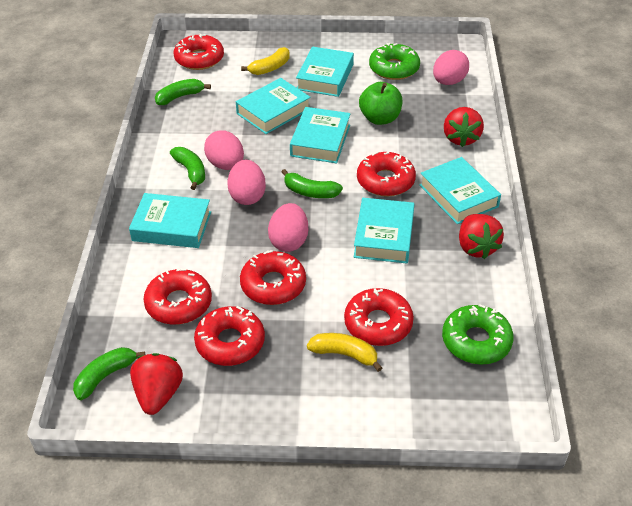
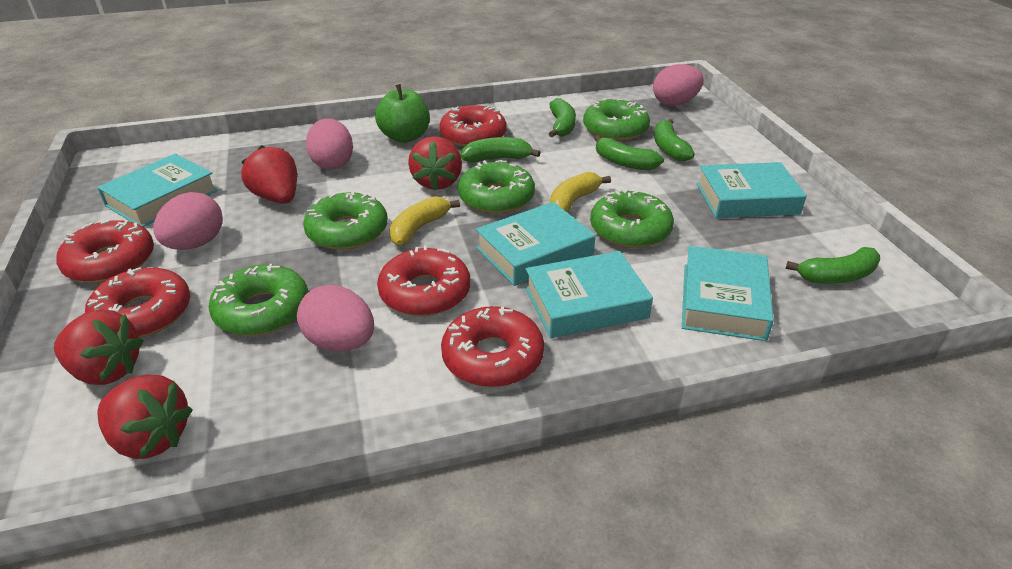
green banana: [73,347,145,400] [155,79,211,105] [170,147,205,190] [282,169,343,198] = 4 -> [461,137,541,162] [549,98,576,137] [594,135,664,170] [654,119,695,161] [786,247,880,283] = 5
green donut: [369,43,420,80] [442,304,514,365] = 2 -> [208,264,308,336] [303,191,388,250] [458,160,535,214] [583,98,650,141] [590,189,674,248] = 5
red donut: [143,268,212,325] [174,34,224,70] [194,306,265,366] [240,250,306,305] [344,288,414,346] [357,151,416,197] = 6 -> [56,220,154,283] [85,267,190,338] [377,245,470,316] [439,105,506,147] [441,306,544,387] = 5
red strawberry: [130,353,183,415] [444,107,484,147] [459,214,504,259] = 3 -> [54,309,144,385] [97,374,193,459] [241,145,297,204] [408,136,462,190] = 4
turquoise book: [129,193,211,248] [236,78,311,134] [290,107,351,163] [296,47,354,97] [354,198,415,263] [419,157,501,224] = 6 -> [97,154,218,227] [476,202,596,286] [525,251,653,338] [682,246,774,341] [696,162,807,218] = 5

